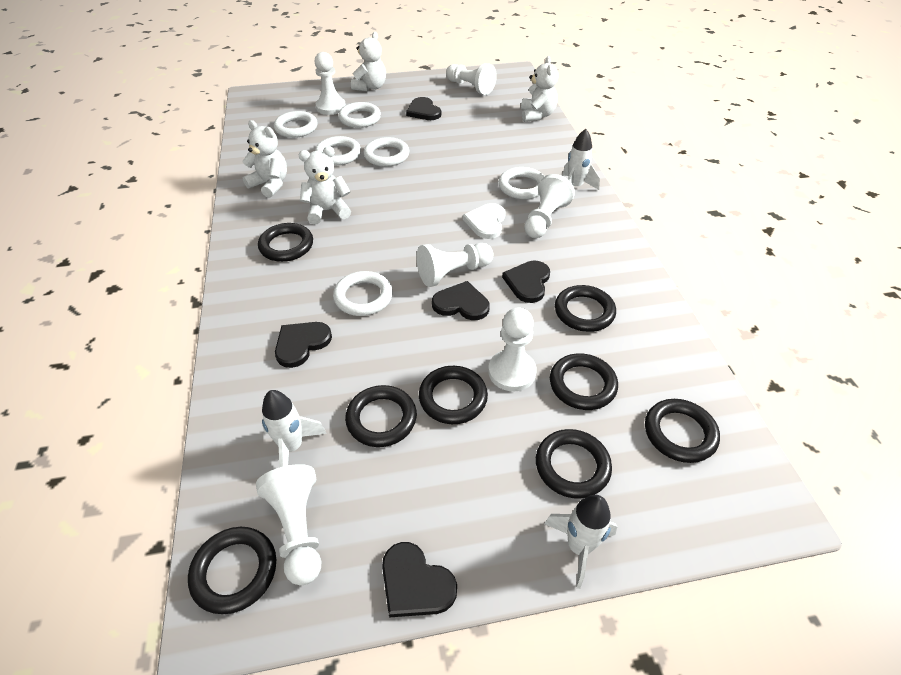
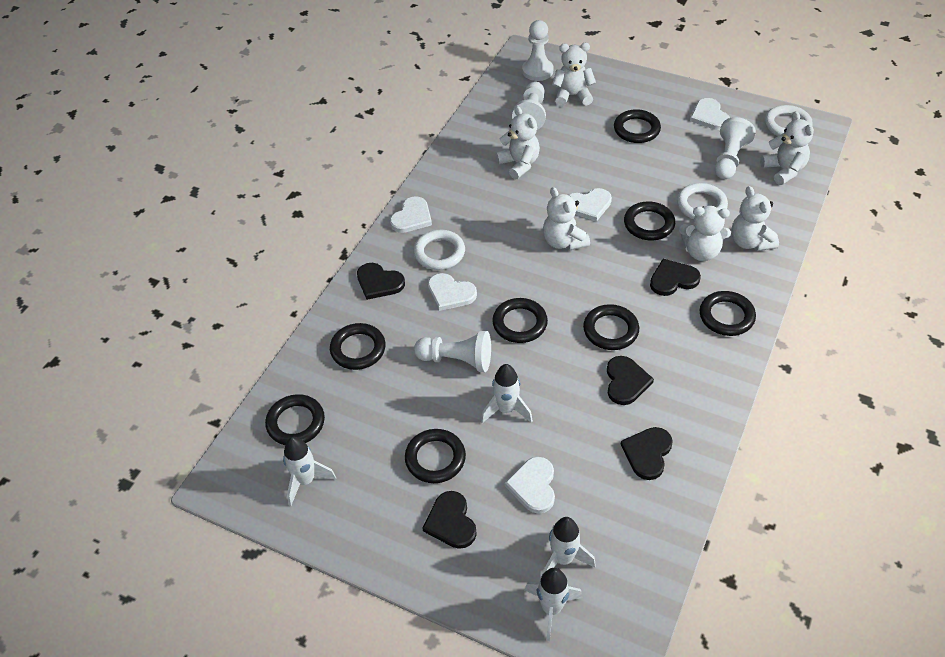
white heart: [463,203,506,239] = 1 -> [390,196,432,233] [428,273,477,311] [505,457,555,514] [568,188,612,222] [690,98,730,130] = 5
white pawn: [256,464,322,585] [315,52,346,115] [417,243,493,287] [446,63,497,95] [488,308,537,391] [524,174,575,238] = 6 -> [414,331,491,372] [512,82,546,130] [522,20,554,81] [715,117,756,179] = 4
white ring: [274,111,317,138] [315,136,361,165] [333,271,393,316] [338,102,381,128] [364,137,409,167] [498,167,545,199] = 6 -> [414,230,465,270] [677,183,728,219] [765,105,813,136] = 3
white rocket: [262,390,327,467] [544,495,617,589] [563,129,600,190] = 3 -> [283,437,336,506] [481,364,533,423] [525,568,583,641] [542,517,596,575] = 4
white teddy bear: [242,120,287,198] [298,146,351,224] [351,32,386,91] [521,56,559,122] = 4 -> [495,106,540,179] [543,187,590,251] [552,43,596,107] [679,206,731,261] [731,186,779,251] [760,111,814,185] = 6

